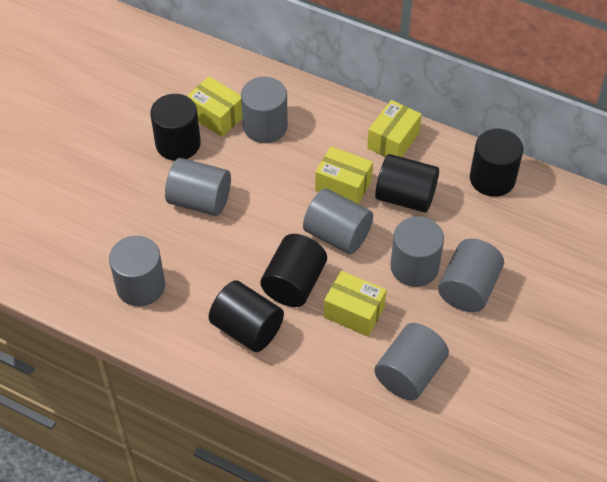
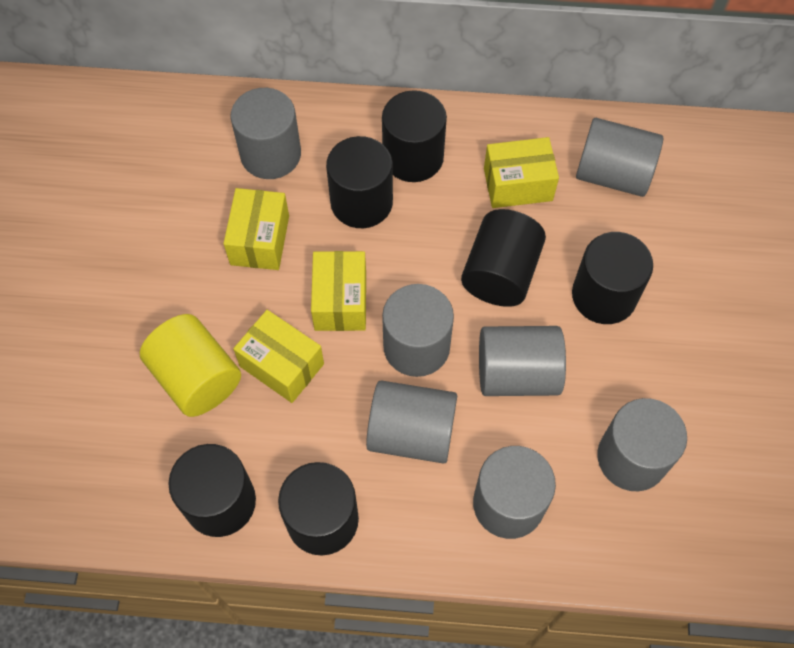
black cylinder: [150,94,201,161] [209,280,284,352] [260,234,327,307] [375,154,439,213] [470,129,523,197] = 5 -> [168,444,256,537] [278,462,359,555] [326,136,393,228] [382,90,447,182] [461,209,546,307] [572,232,653,324] = 6
yellow cylinder: none = 0 -> [140,314,241,417] = 1

